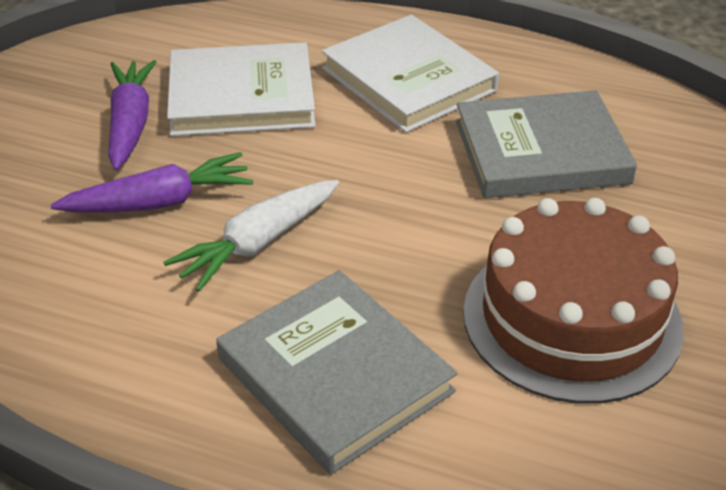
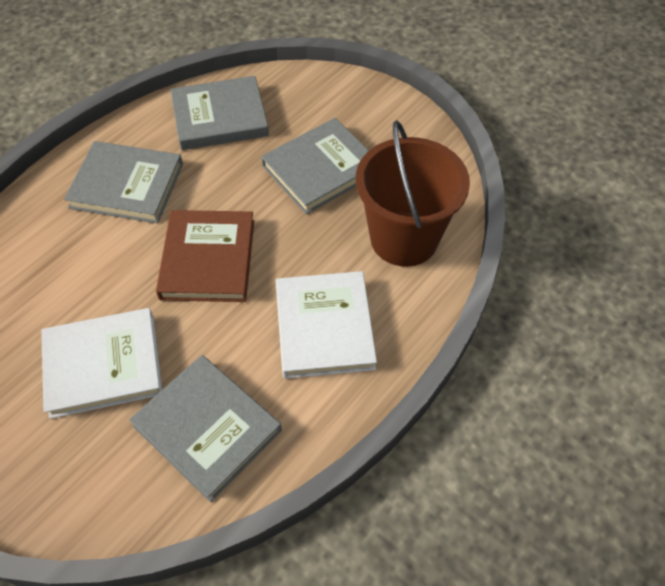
brown book: none = 0 -> [156,210,254,302] = 1
brown bucket: none = 0 -> [356,120,470,267] = 1
brown cake: [463,198,684,404] = 1 -> none = 0
grey book: [216,270,457,475] [456,90,637,198] = 2 -> [64,141,183,224] [129,355,282,502] [171,76,269,150] [261,118,369,214] = 4
purple carrot: [51,152,253,213] [108,60,157,170] = 2 -> none = 0
white carrot: [163,180,339,292] = 1 -> none = 0

